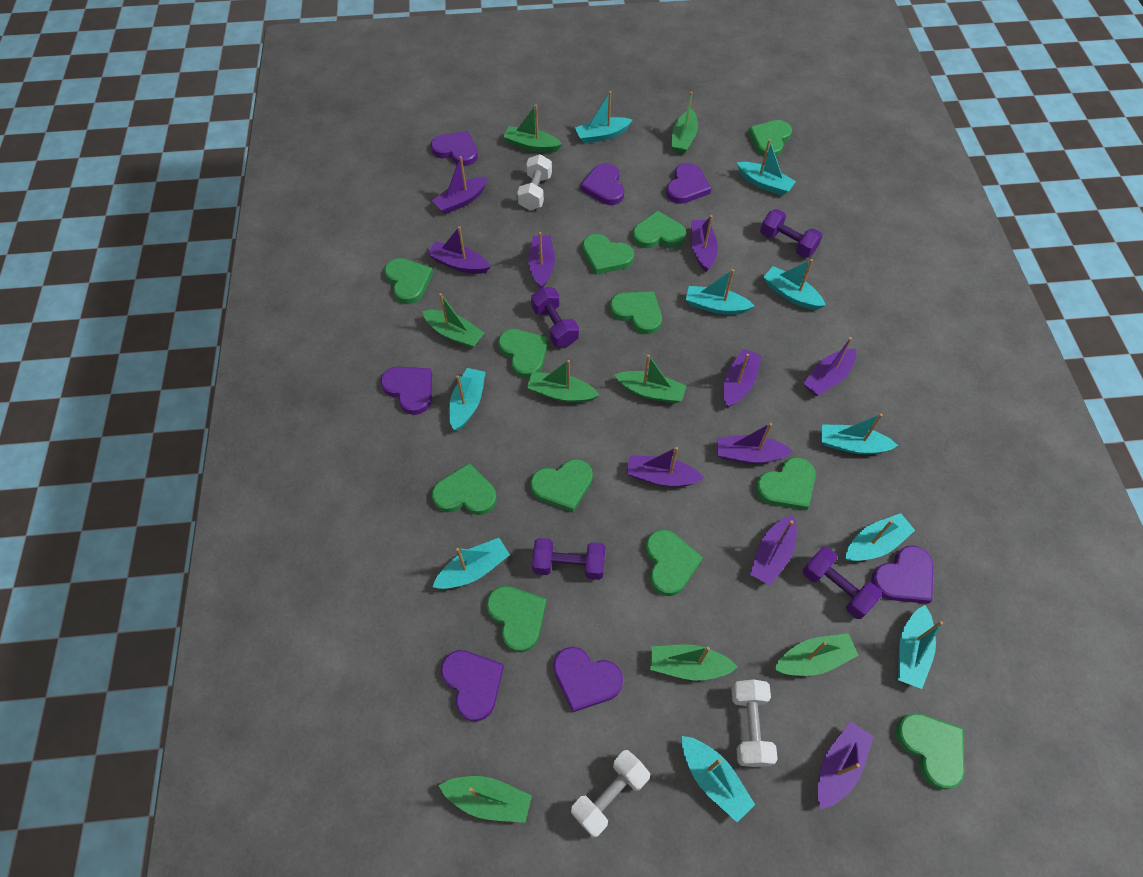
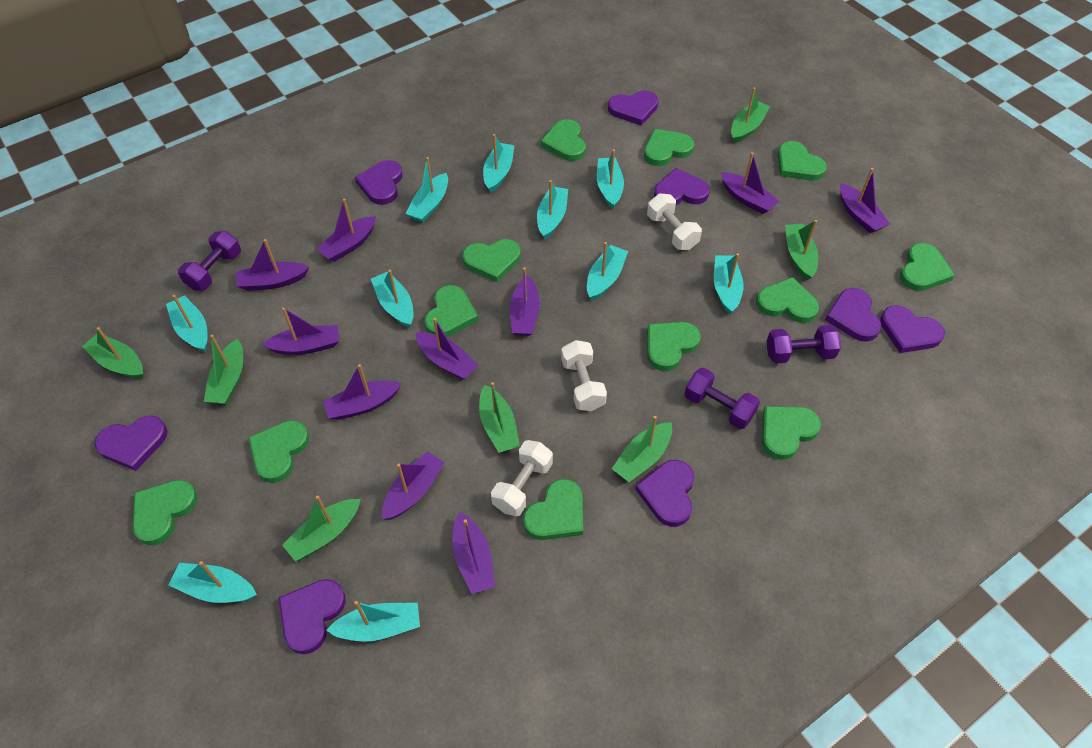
green boat: [423,293,484,348] [438,776,532,823] [503,105,562,153] [527,360,599,403] [614,355,686,403] [650,644,738,680] [671,91,698,154] [774,633,859,676] = 8 -> [82,327,143,379] [204,334,243,404] [282,496,361,562] [479,382,520,453] [612,416,672,482] [731,87,770,143] [785,220,818,280] = 7
purple dumbbell: [531,287,579,347] [532,538,605,580] [760,209,822,258] [803,547,882,619] = 4 -> [178,231,241,291] [685,368,760,429] [767,325,841,364] = 3
purple heart: [381,367,432,415] [431,131,478,166] [441,650,504,722] [553,647,623,713] [580,163,624,205] [666,163,711,204] [871,546,933,604] = 7 -> [94,416,167,471] [279,579,346,654] [355,160,403,205] [608,91,659,125] [635,460,694,527] [654,168,710,205] [825,288,881,342] [880,305,945,353] = 8

